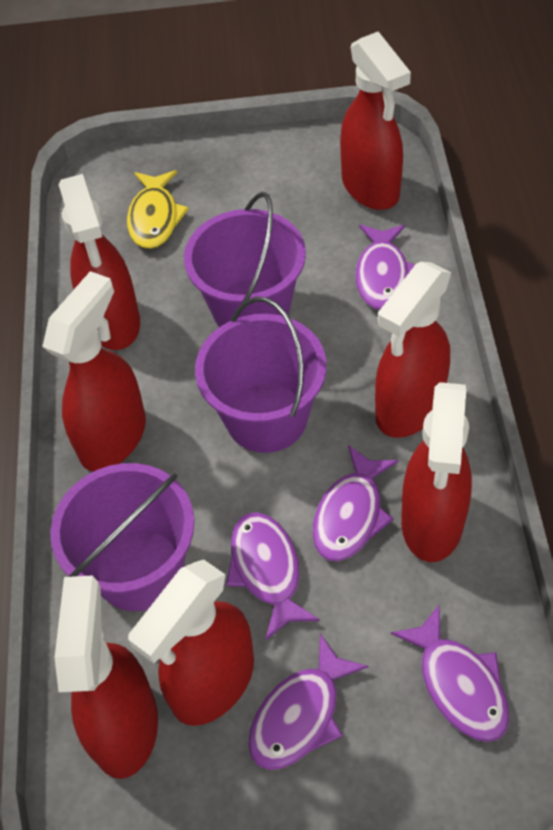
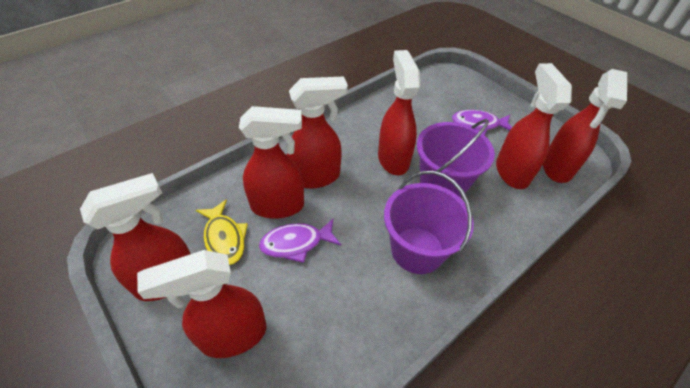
purple bucket: [50,463,194,611] [184,192,306,327] [195,297,326,453] = 3 -> [384,171,474,274] [417,119,495,198] = 2
purple fish: [226,512,320,641] [248,634,368,770] [312,445,398,561] [355,225,415,310] [391,604,510,742] = 5 -> [259,219,341,263] [452,110,512,135] = 2

